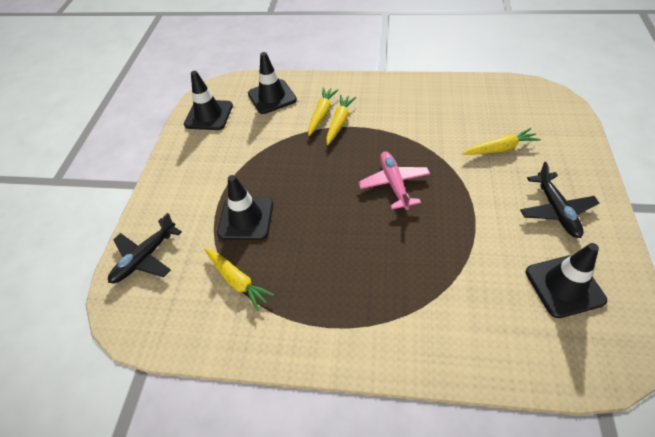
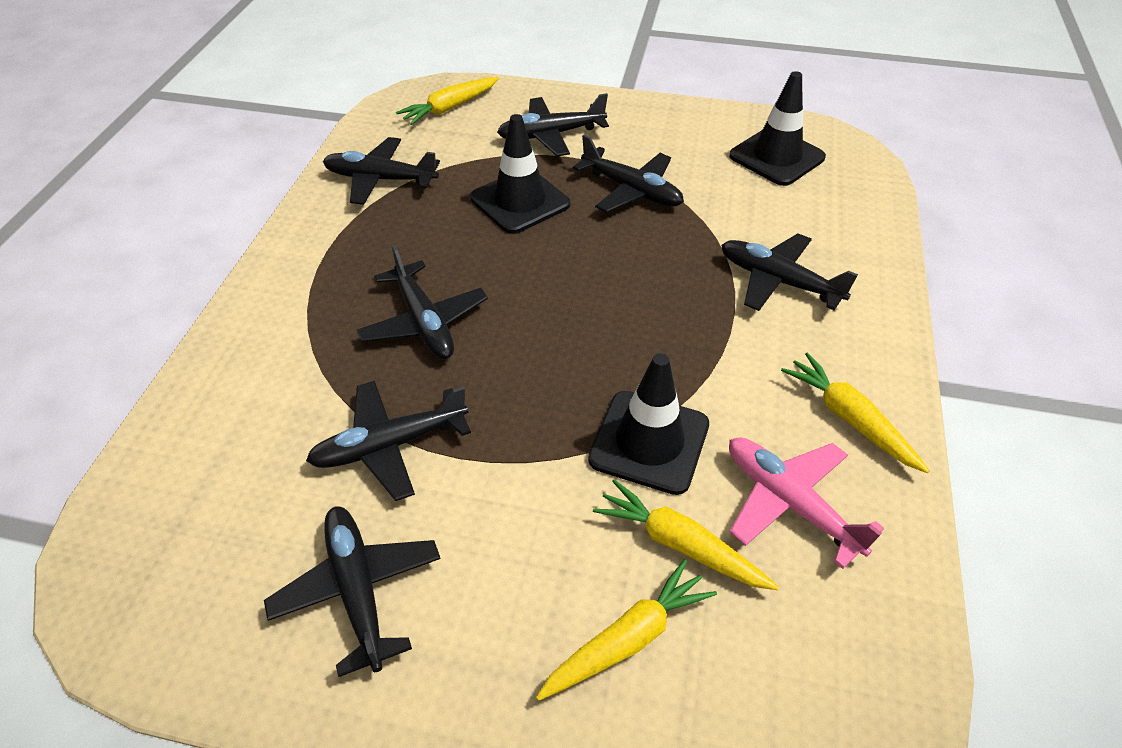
black plane: [108,213,182,283] [520,162,599,238] = 2 -> [264,506,441,677] [306,381,471,501] [323,137,440,205] [357,244,488,359] [497,93,609,157] [573,135,684,213] [721,233,858,311] = 7
black traffic cone: [184,71,233,130] [217,175,273,240] [248,52,297,114] [526,243,607,318] = 4 -> [470,114,570,234] [588,353,709,495] [729,71,826,186] = 3

